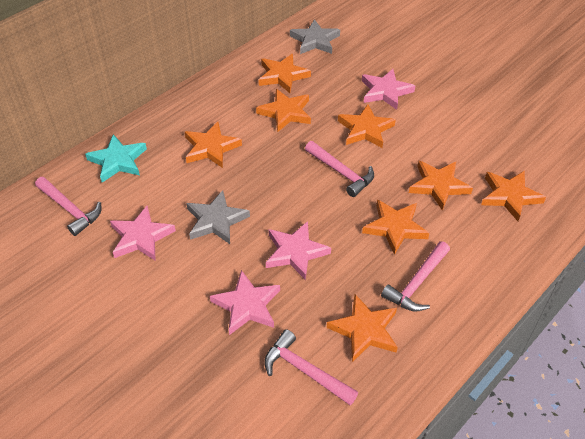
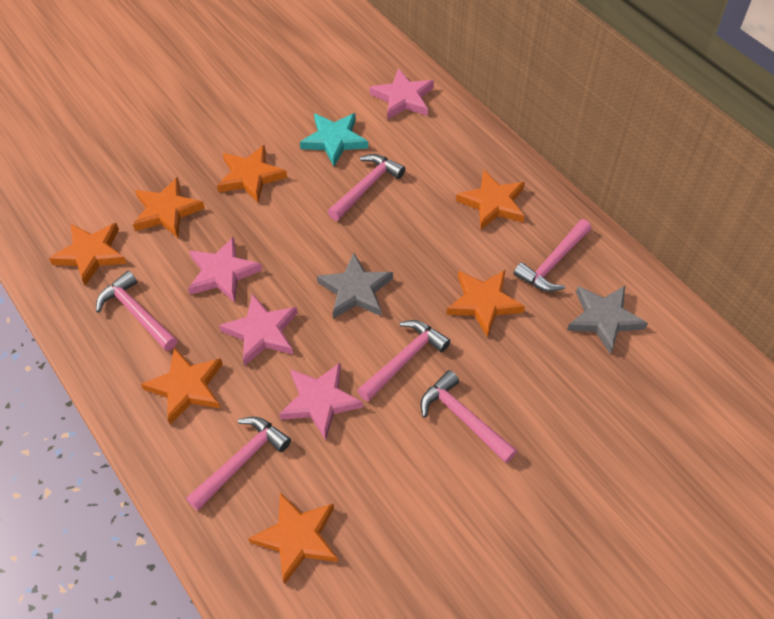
orange star: [185,122,242,168] [256,89,311,132] [259,54,311,93] [327,294,398,362] [338,104,396,148] [362,200,429,255] [409,161,473,210] [481,171,546,221] = 8 -> [49,223,127,286] [133,177,205,238] [141,348,223,425] [217,145,287,203] [248,493,338,585] [446,270,525,337] [456,170,525,230] = 7
pink hammer: [35,177,102,236] [264,329,358,405] [305,141,374,197] [381,241,450,312] = 4 -> [96,271,178,351] [186,417,291,511] [328,154,405,221] [357,320,451,402] [420,370,517,463] [514,219,592,292] = 6

